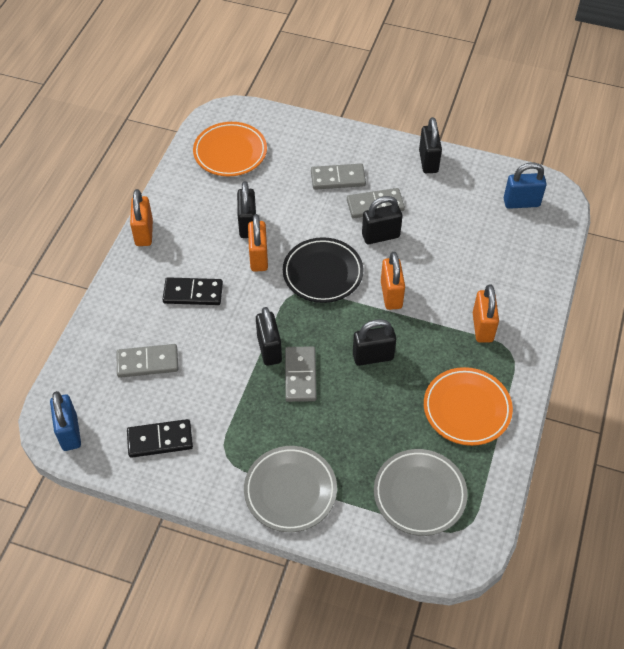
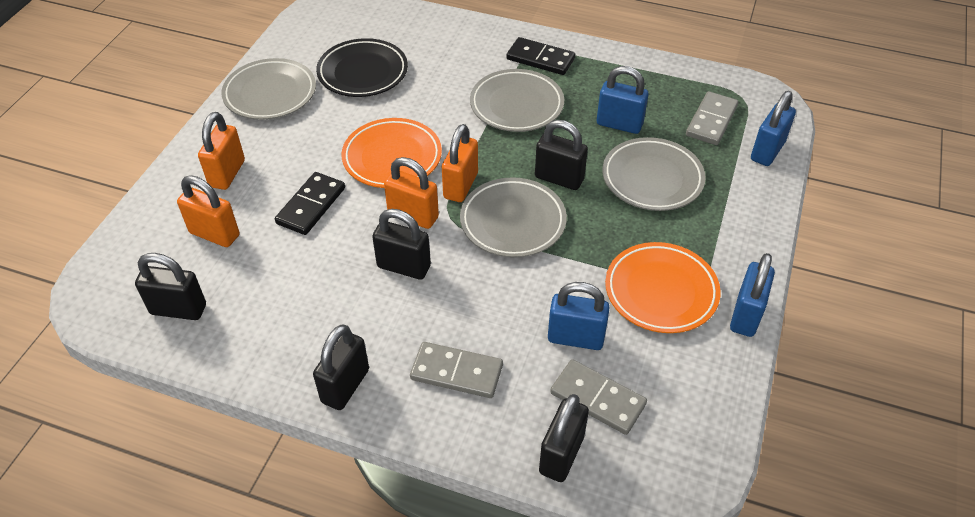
blue padlock: [50,391,81,451] [504,162,547,209] = 2 -> [548,282,610,350] [597,66,649,134] [730,253,775,337] [751,91,796,166] = 4
grey domino: [117,344,178,378] [285,346,317,402] [311,163,366,190] [347,188,405,219] = 4 -> [410,342,503,398] [550,359,647,435] [686,91,738,145] = 3
grey plate: [244,446,337,532] [374,449,468,536] = 2 -> [221,58,316,120] [460,177,567,258] [470,69,564,132] [603,137,706,211] = 4

